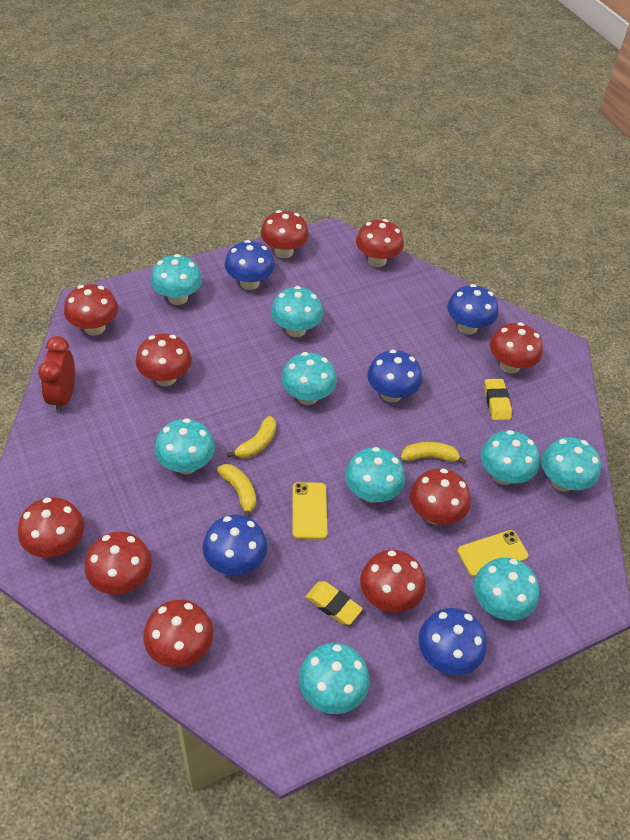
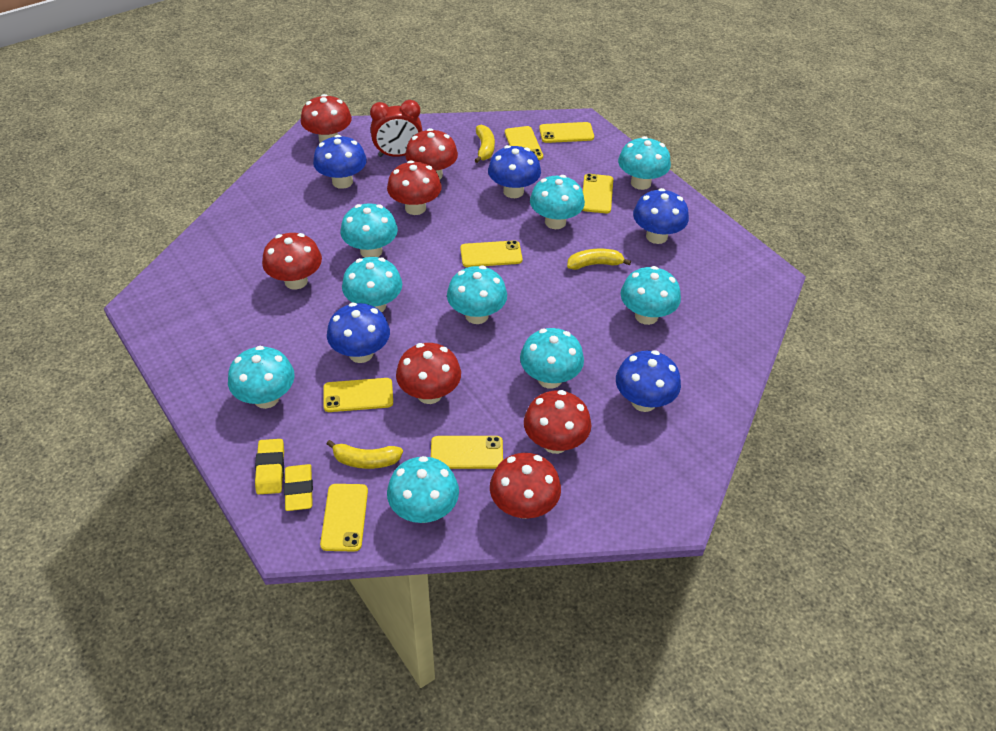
red mushroom: [18,497,84,558] [64,284,118,336] [85,532,152,595] [136,334,192,386] [143,600,213,668] [261,210,309,258] [356,219,404,267] [360,550,426,613] [410,469,471,525] [490,322,543,374] = 10 -> [262,233,322,290] [301,94,352,143] [387,160,442,215] [396,343,461,404] [405,128,458,179] [490,453,561,519] [524,390,591,454] = 7
yellow phone: [293,482,327,539] [457,530,528,577] = 2 -> [320,484,368,552] [323,378,393,412] [431,436,503,469] [460,240,522,267] [505,126,543,160] [539,122,594,143] [582,174,613,213] = 7

